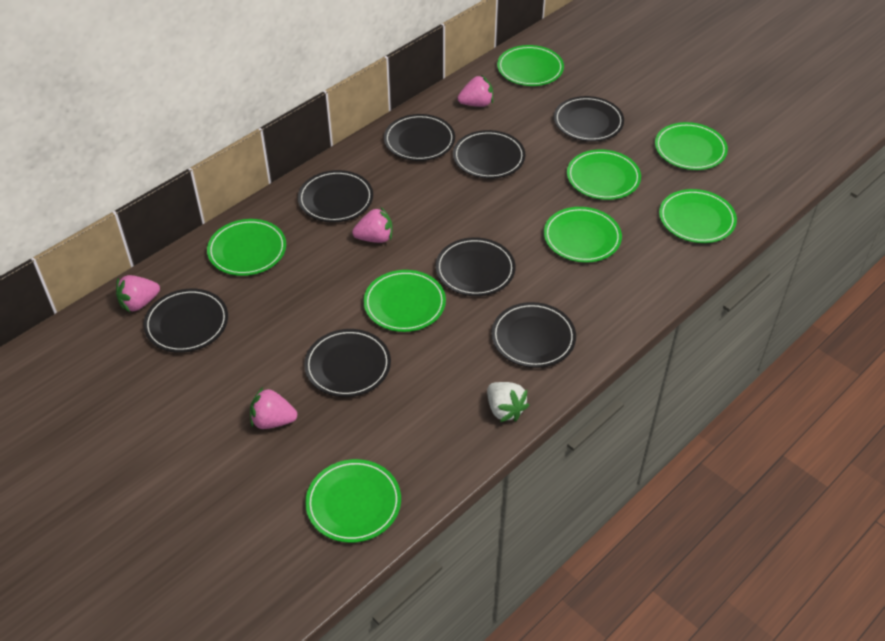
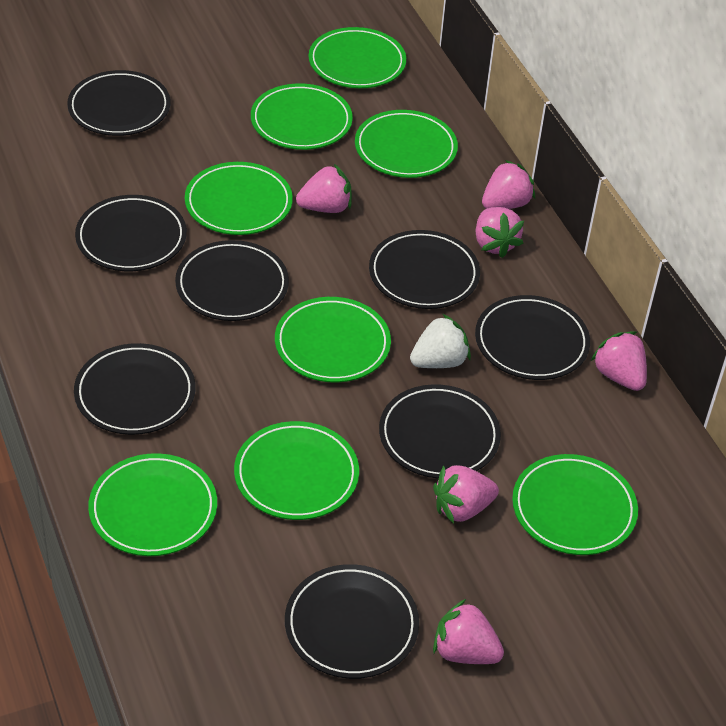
pink strawberry: [116,275,160,312] [250,387,297,429] [352,207,393,243] [458,75,493,107] = 4 -> [296,164,352,213] [433,465,499,524] [433,599,504,664] [475,207,524,258] [482,160,535,209] [591,331,647,391] = 6

